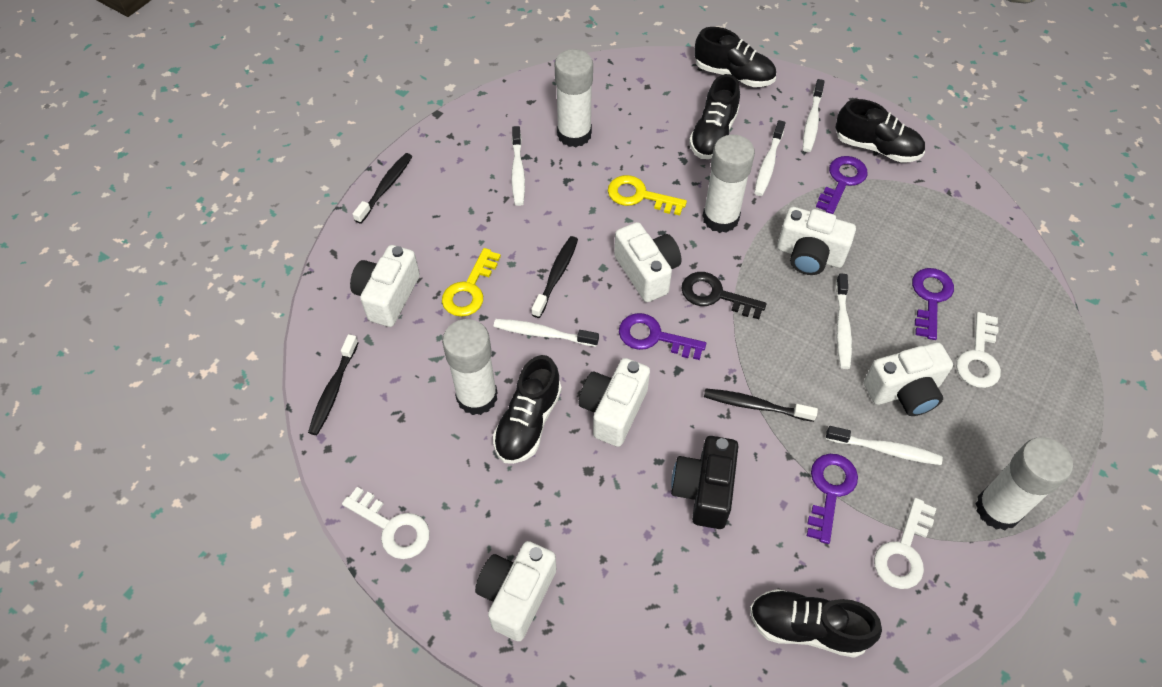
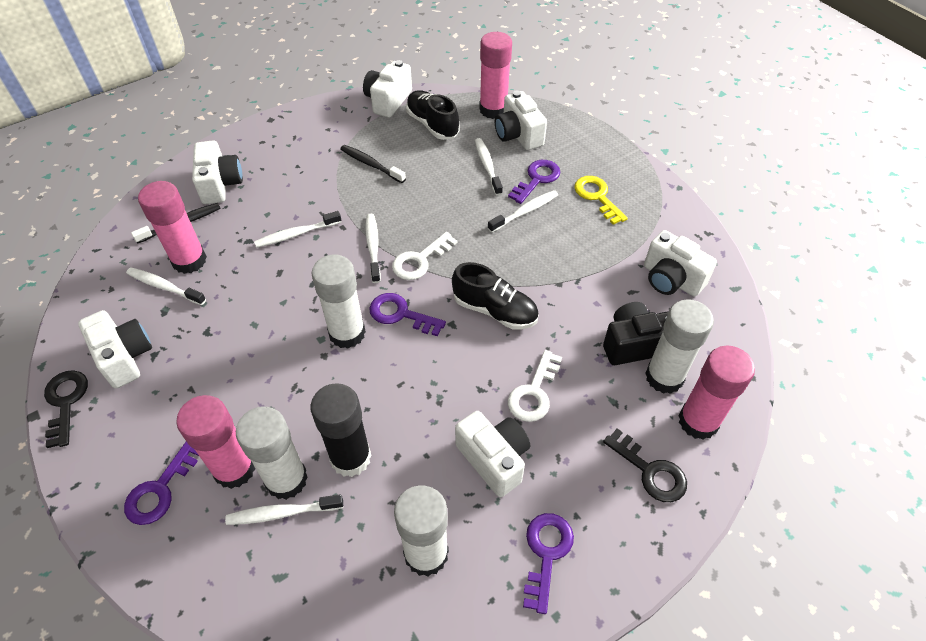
black glue stick: none = 0 -> [311,383,372,477] = 1
black key: [681,272,766,319] = 1 -> [44,370,88,448] [603,428,687,502] = 2
black shoe: [493,355,562,464] [689,74,740,159] [694,27,776,87] [750,589,882,658] [835,99,925,163] = 5 -> [406,90,459,140] [452,262,539,329] = 2
black toothbrush: [308,334,359,435] [353,153,412,224] [531,236,578,318] [704,389,818,422] = 4 -> [131,203,221,244] [340,145,406,183] = 2
pink glue stick: none = 0 -> [138,181,207,274] [176,395,255,489] [479,32,512,119] [679,345,755,440] = 4
white key: [342,487,430,559] [874,498,936,589] [956,312,1001,388] = 3 -> [392,232,457,280] [508,350,562,422] = 2
yellow key: [442,248,501,317] [608,175,687,215] = 2 -> [574,176,628,225] = 1

